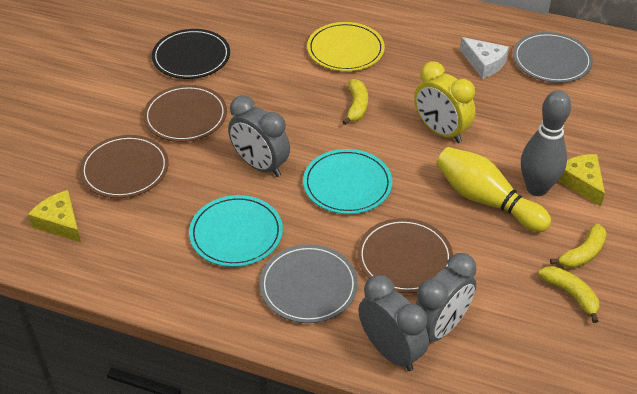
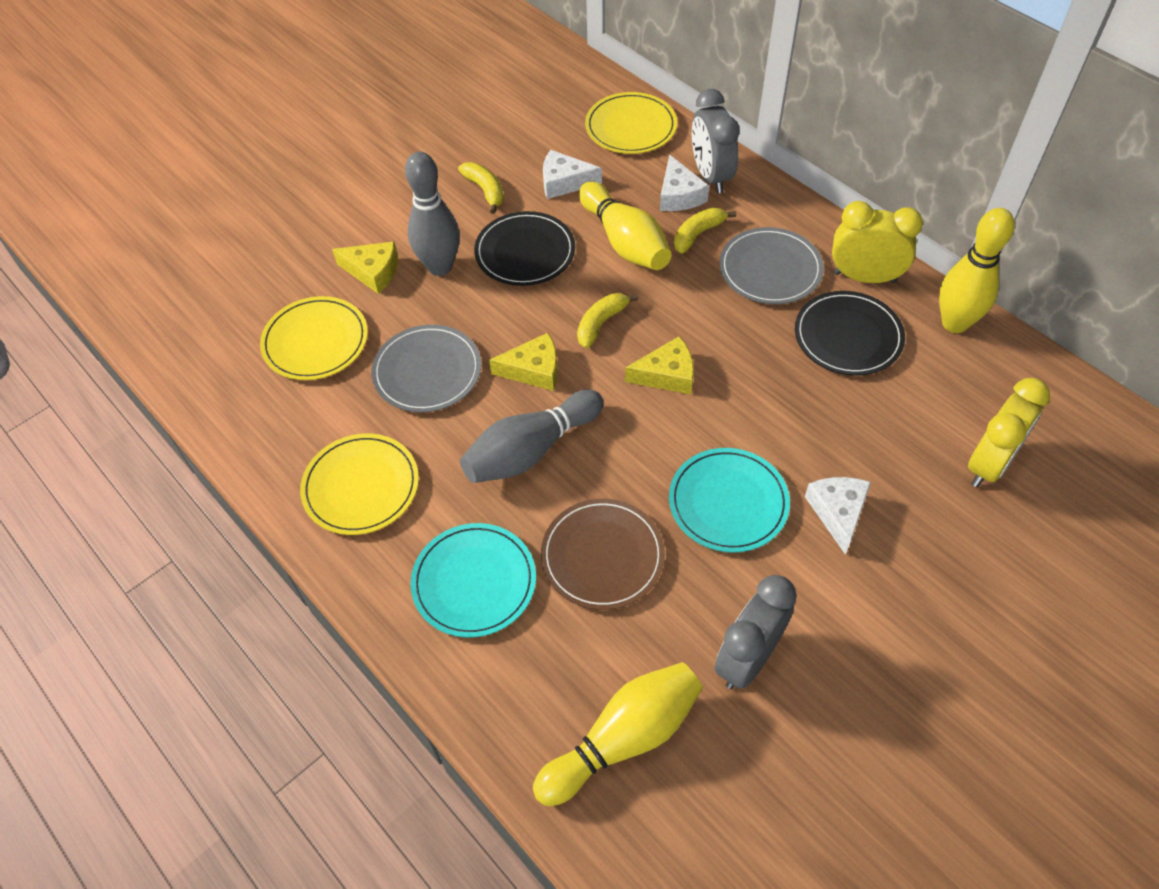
black plate: [152,29,230,79] = 1 -> [474,211,575,286] [795,291,905,376] = 2
brown plate: [80,135,169,198] [143,85,227,142] [357,218,453,293] = 3 -> [541,499,665,610] = 1
grey bowling pin: [521,90,571,196] = 1 -> [405,152,460,276] [460,390,604,483] = 2
grey clock: [228,95,290,177] [358,275,429,371] [415,253,477,342] = 3 -> [692,89,740,193] [715,575,797,689] = 2
white cheese: [460,37,509,79] = 1 -> [543,150,602,199] [660,155,709,211] [805,477,871,555] = 3
yellow bowling pin: [436,147,551,232] = 1 -> [533,662,703,806] [579,181,671,270] [939,208,1015,333] = 3
yellow cheese: [28,190,81,243] [558,154,605,207] = 2 -> [332,242,398,294] [489,333,558,391] [625,336,694,394] = 3
yellow clock: [414,61,476,143] = 1 -> [832,201,923,283] [968,378,1050,488] = 2
yellow plate: [307,22,385,71] = 1 -> [260,296,368,380] [300,433,419,535] [585,92,677,154] = 3

